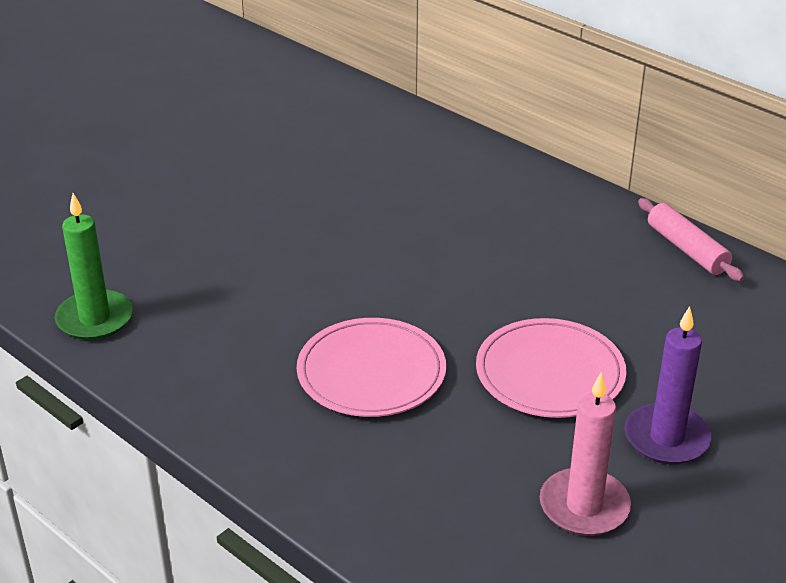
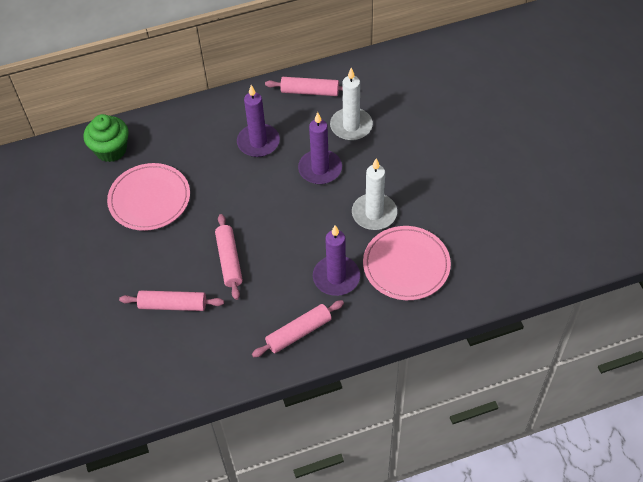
green candle: [55,193,133,340] = 1 -> none = 0
green cupcake: none = 0 -> [84,114,129,162] = 1
pink candle: [540,372,631,536] = 1 -> none = 0
pink rolling pin: [638,198,744,282] = 1 -> [119,290,224,311] [215,214,243,300] [252,300,344,357] [265,77,342,96] = 4
purple candle: [625,306,712,464] = 1 -> [237,85,280,157] [298,112,342,184] [313,225,360,296] = 3
white candle: none = 0 -> [330,68,373,141] [352,158,397,230] = 2

